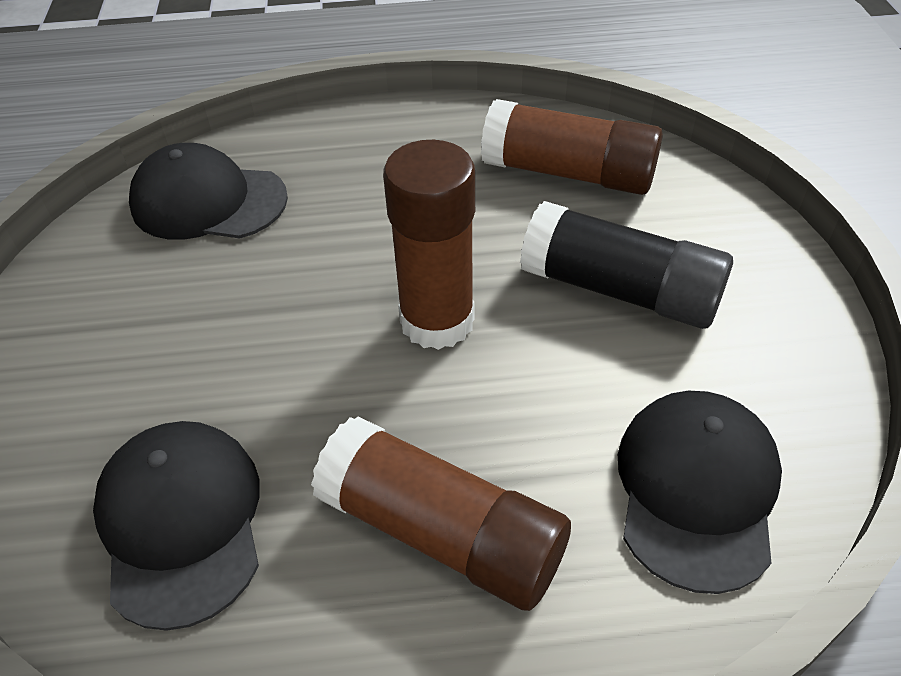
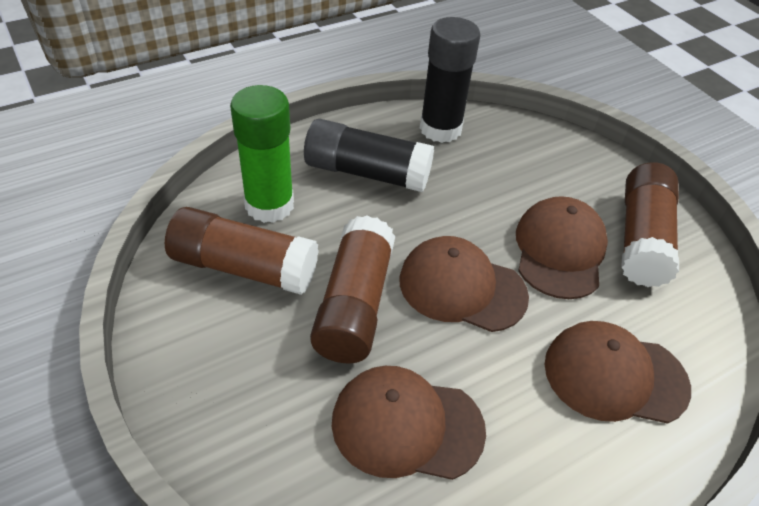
black cap: [93,421,260,631] [129,143,288,240] [618,391,782,594] = 3 -> none = 0
black glue stick: [520,201,733,329] = 1 -> [304,119,434,192] [420,17,480,143] = 2
brown cap: none = 0 -> [332,366,486,480] [399,236,529,332] [516,196,608,299] [545,321,691,424] = 4
green glue stick: none = 0 -> [230,85,294,223] = 1

